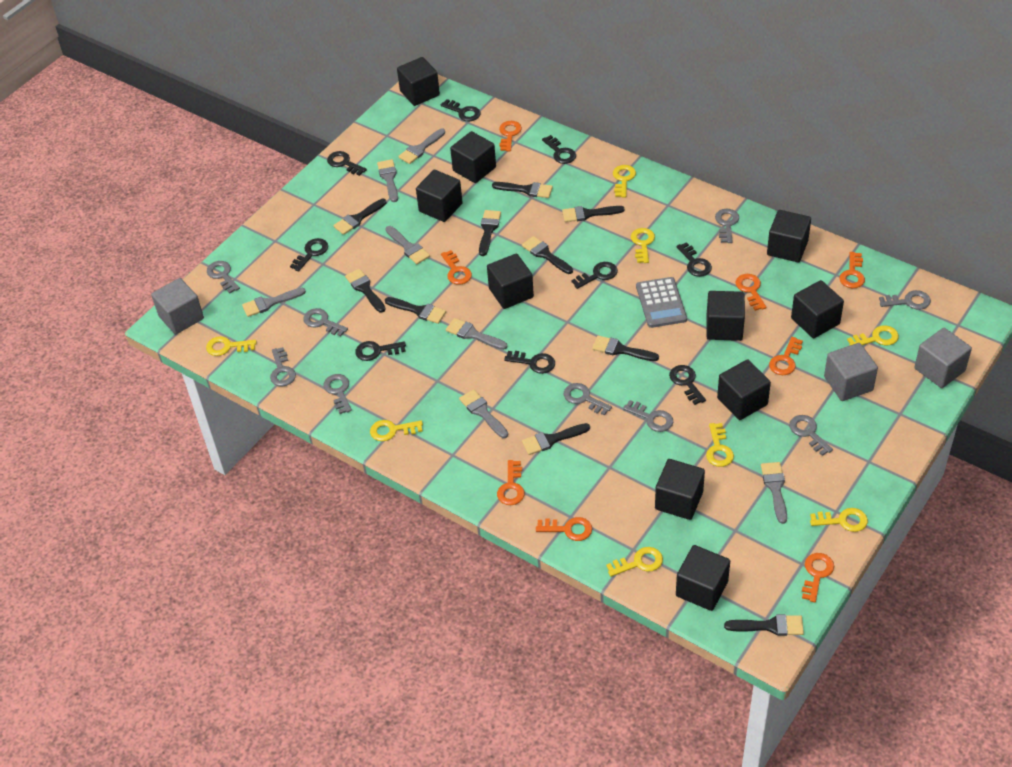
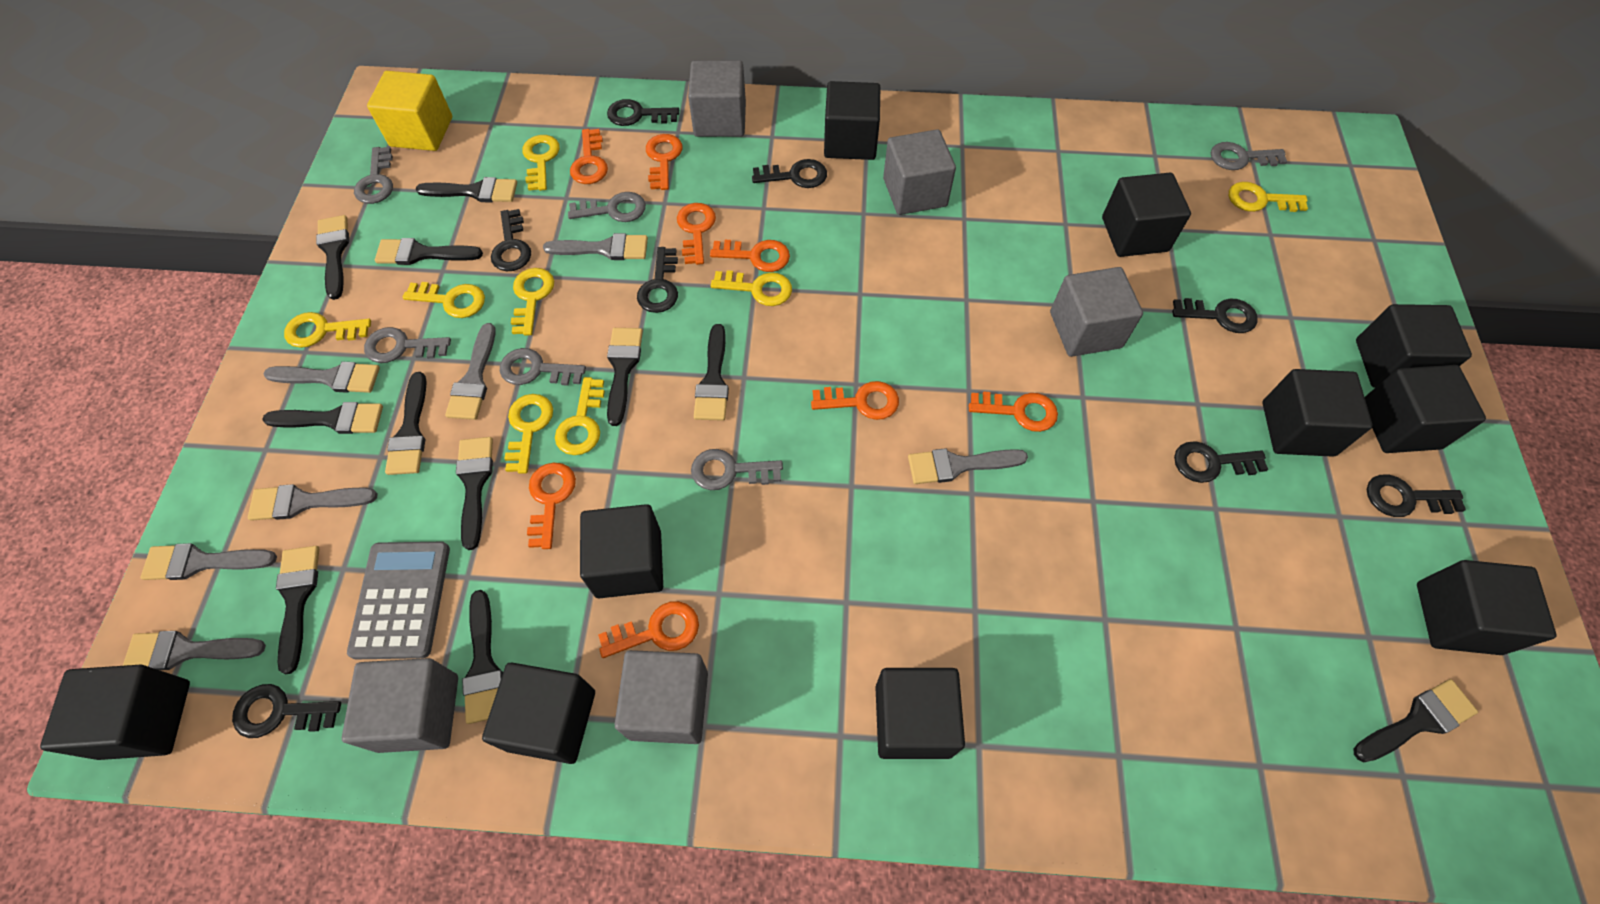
black brush: [333,199,386,235] [345,269,386,313] [385,297,446,324] [479,210,501,256] [492,182,553,198] [522,236,573,274] [522,423,590,455] [562,206,624,222] [592,336,659,361] [724,614,804,636] = 10 -> [262,402,383,434] [276,546,319,674] [316,215,349,300] [375,238,483,265] [385,372,427,475] [416,177,517,203] [456,437,493,550] [462,590,503,724] [607,328,643,426] [694,324,729,421] [1353,679,1478,762] = 11
black key: [290,238,328,272] [327,151,367,176] [355,341,406,361] [441,99,481,122] [504,351,555,374] [542,135,576,164] [571,262,618,289] [669,365,706,405] [676,242,712,277] = 9 -> [232,684,341,738] [491,209,531,271] [607,99,679,126] [637,247,678,313] [752,159,827,188] [1172,298,1258,333] [1174,441,1268,483] [1367,475,1466,517] = 8
grey cube: [151,278,204,334] [824,343,878,401] [914,328,972,388] = 3 -> [342,658,458,753] [615,650,708,744] [688,60,746,137] [883,129,956,215] [1050,267,1143,357] = 5
grey key: [207,261,240,293] [270,347,296,387] [303,308,348,337] [323,374,352,414] [564,383,612,416] [623,400,673,432] [715,208,739,243] [789,415,833,456] [879,290,931,310] = 9 -> [354,147,393,204] [364,327,451,363] [500,348,586,386] [568,192,646,222] [691,449,783,490] [1211,142,1287,170] = 6
yellow cube: none = 0 -> [367,71,452,151] = 1

